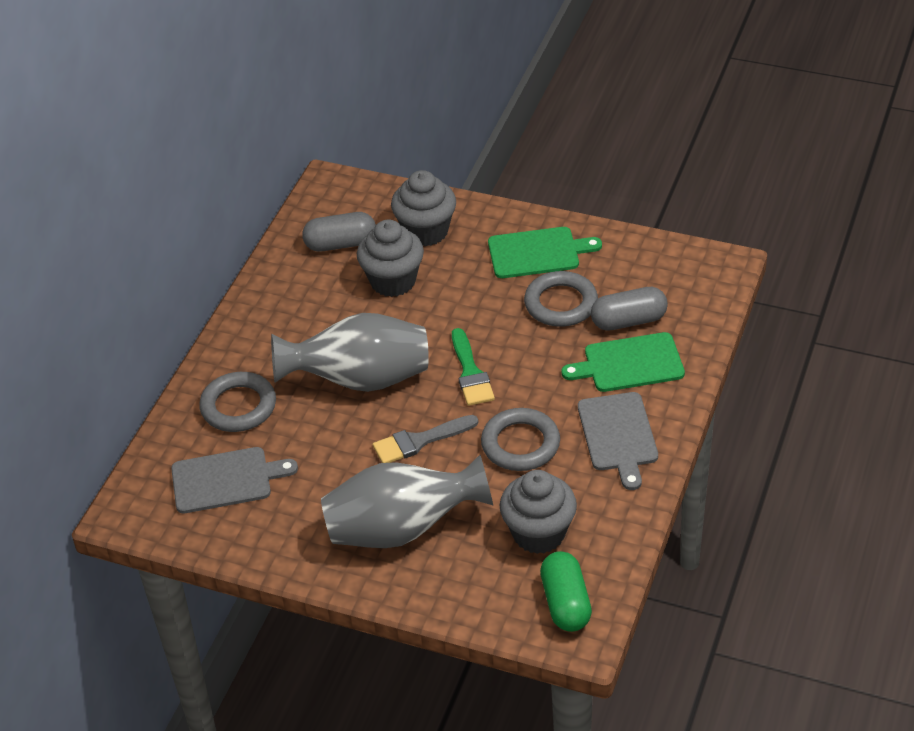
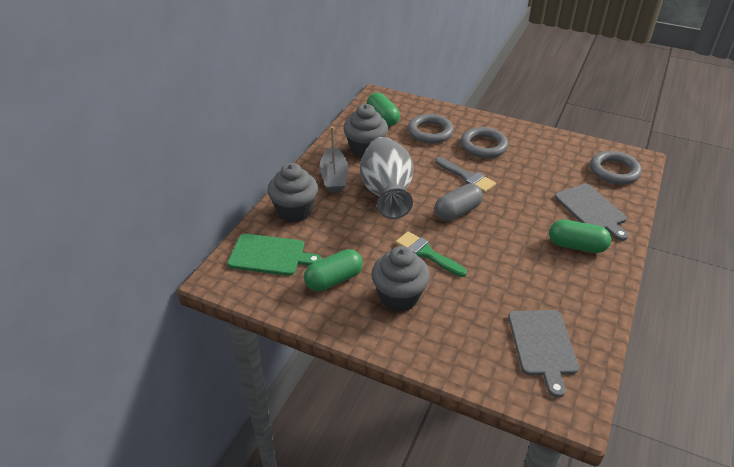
green capsule: [540,551,592,632] = 1 -> [304,249,363,291] [367,92,400,126] [549,219,611,253] = 3
green cutting board: [488,227,602,278] [562,332,685,392] = 2 -> [228,234,322,276] = 1
grey boat: none = 0 -> [320,127,348,193] = 1
grey capsule: [302,212,376,252] [591,287,668,331] = 2 -> [435,183,483,221] = 1
grey vase: [271,313,429,392] [321,455,493,548] = 2 -> [360,137,414,219] = 1

